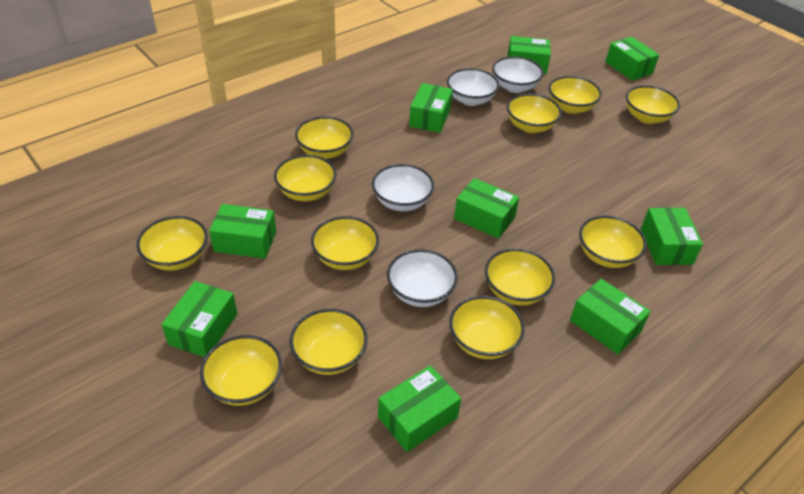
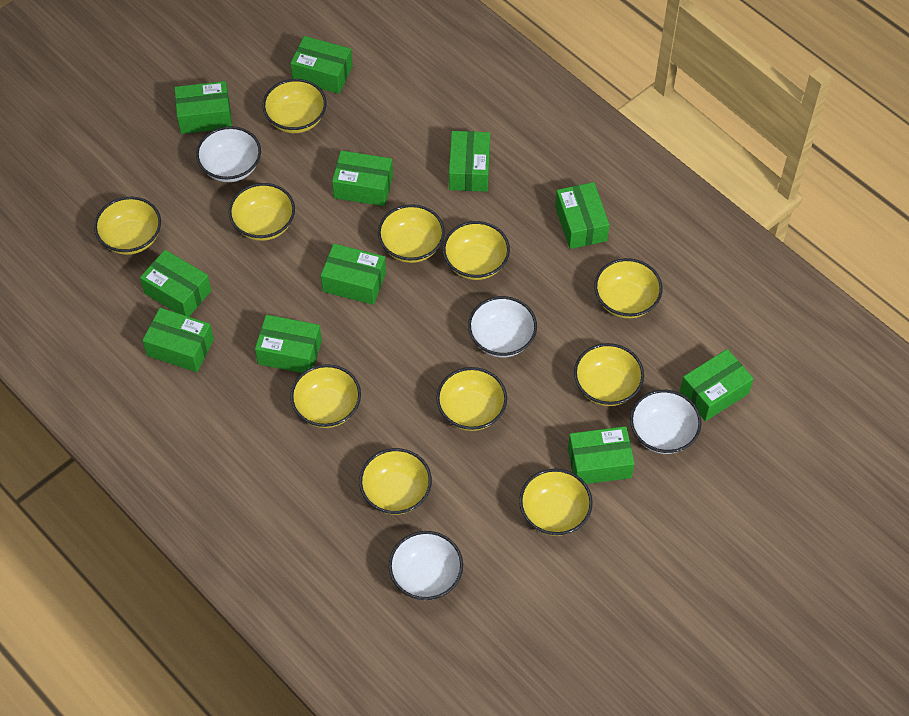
green box: [162,281,237,357] [209,204,276,259] [378,365,461,452] [409,83,453,133] [454,178,519,239] [508,36,551,74] [570,279,650,354] [606,37,659,81] [641,208,703,265] = 9 -> [140,250,211,317] [142,308,214,372] [174,81,232,134] [255,315,322,373] [290,36,353,94] [321,244,386,305] [332,150,393,206] [449,131,490,192] [555,182,609,249] [568,426,635,484] [680,349,754,421] = 11
yellow bowl: [137,216,208,271] [200,335,282,406] [274,155,337,201] [290,309,368,375] [295,116,354,159] [311,216,379,270] [449,296,525,359] [485,248,555,306] [507,94,562,133] [549,76,602,114] [579,216,647,268] [626,85,680,124] = 12 -> [94,197,161,255] [229,183,295,241] [263,79,326,133] [290,364,361,428] [359,448,432,515] [378,204,445,263] [436,367,507,431] [443,221,510,280] [519,469,593,536] [574,343,644,406] [594,258,663,318] = 11

